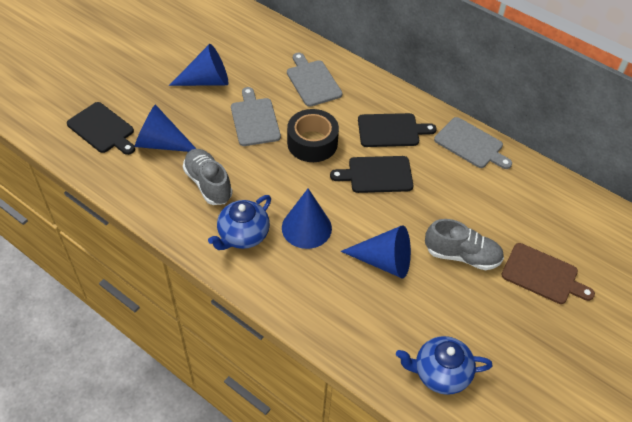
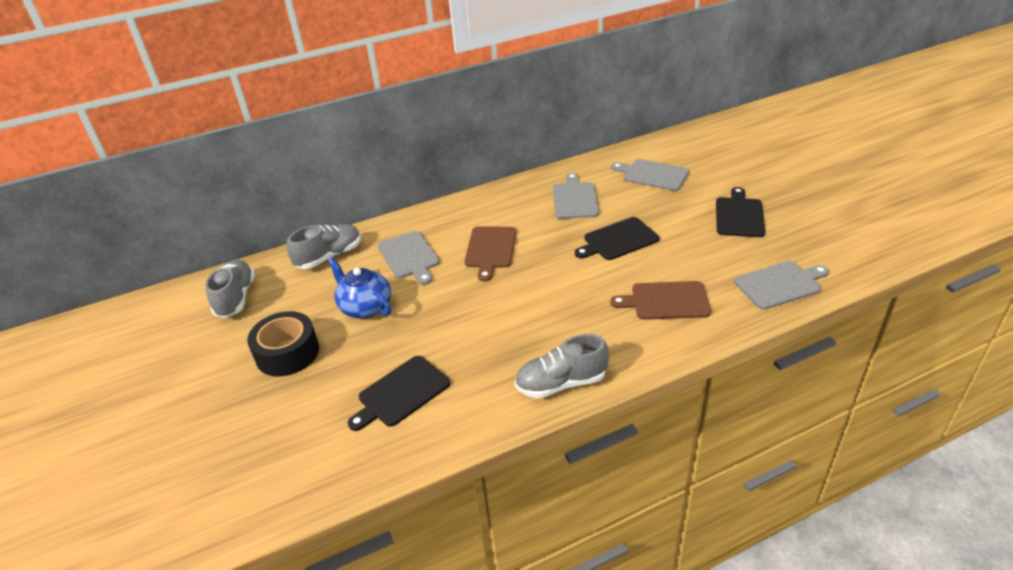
blue cone: [135,105,196,152] [169,44,228,86] [282,188,332,249] [340,225,411,278] = 4 -> none = 0
blue teapot: [208,195,271,250] [396,336,493,395] = 2 -> [328,257,391,319] = 1
brown cutting board: [501,243,595,304] = 1 -> [465,226,516,282] [610,281,711,320] = 2
grey cutting board: [231,87,281,146] [287,53,343,107] [434,117,512,169] = 3 -> [378,231,440,285] [553,173,599,219] [611,159,689,191] [734,261,829,310] = 4
grey shoe: [183,149,233,205] [425,219,504,270] = 2 -> [205,260,255,318] [287,224,361,269] [515,334,609,398] = 3

